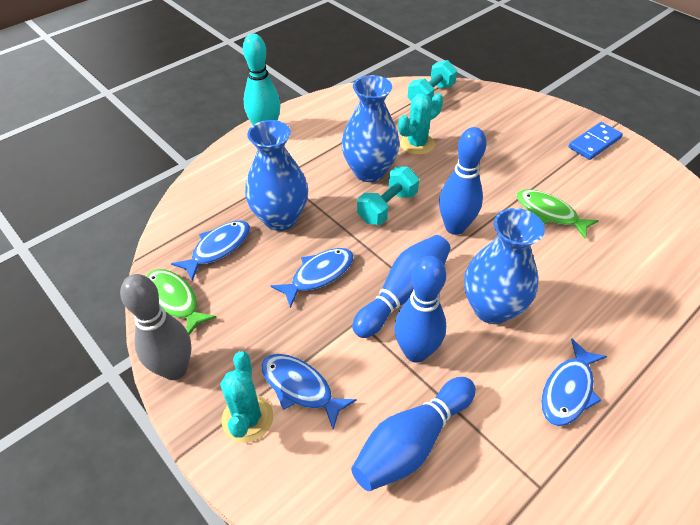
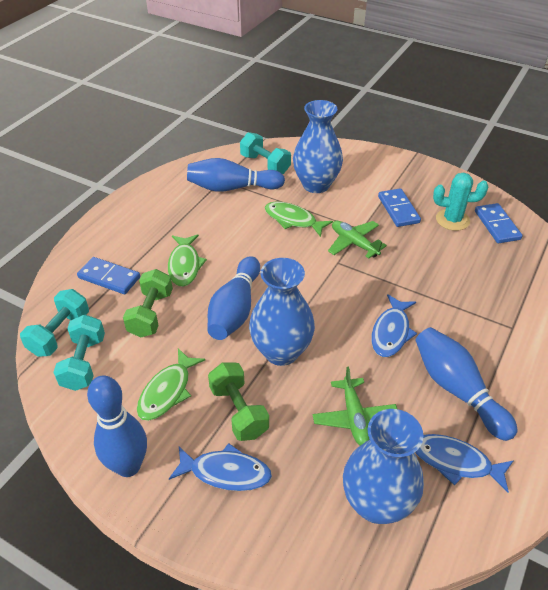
blue domino: [569,122,623,160] = 1 -> [77,257,140,294] [378,188,421,227] [475,203,523,243] = 3
blue fish: [171,221,250,281] [261,354,357,430] [271,248,354,308] [541,339,607,426] = 4 -> [169,443,272,491] [371,294,417,357] [415,434,514,493] = 3
green dumbbell: none = 0 -> [123,269,173,338] [208,363,269,441] = 2
green fish: [146,269,217,335] [516,189,599,239] = 2 -> [137,348,205,421] [168,234,207,287] [265,202,333,237] = 3
green plane: none = 0 -> [312,367,397,446] [328,221,387,259] = 2
grey bowling pin: [120,274,192,380] = 1 -> none = 0
turquoise bowling pin: [243,34,280,125] = 1 -> none = 0
turquoise cactus: [220,351,273,443] [398,93,443,155] = 2 -> [433,173,488,231] = 1
turquoise dumbbell: [357,167,419,225] [407,60,457,101] = 2 -> [20,289,89,357] [53,315,105,391] [240,132,291,174] = 3

